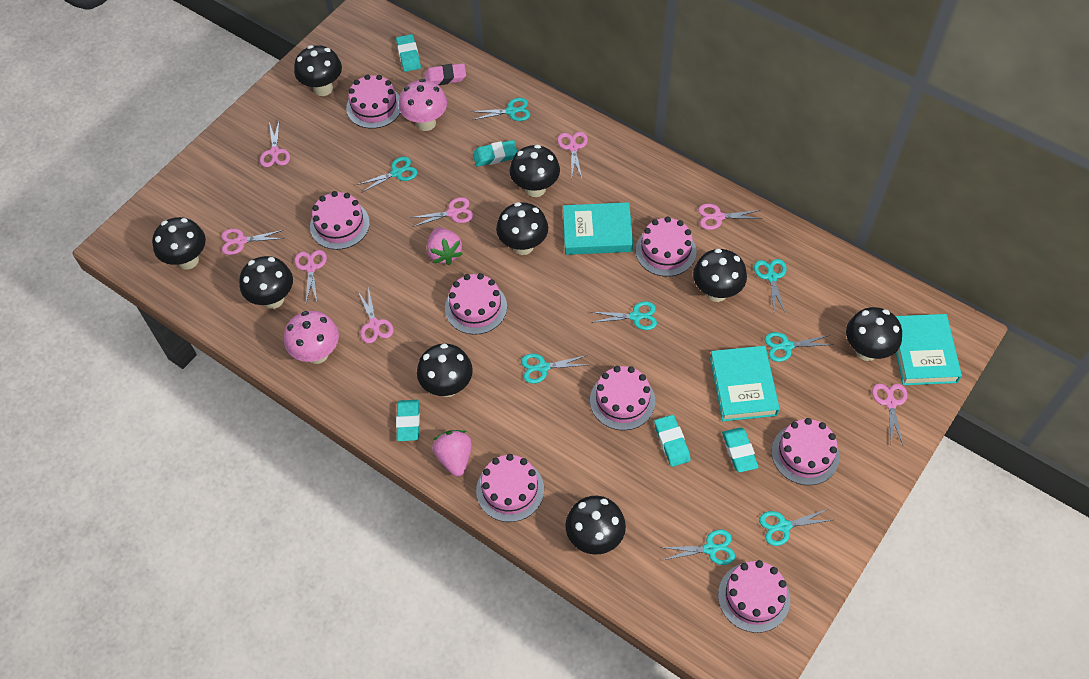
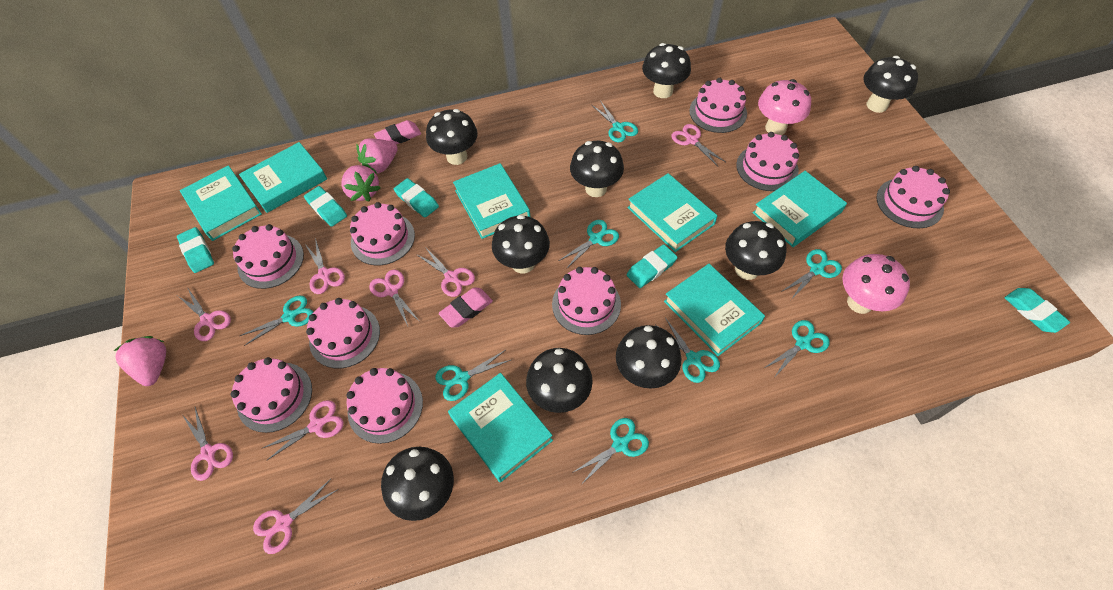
pink cake: [310,191,370,250] [346,74,401,129] [445,273,507,335] [476,454,544,522] [590,366,655,430] [636,217,697,277] [718,560,790,633] [771,418,840,485] = 8 -> [231,357,312,433] [232,224,304,289] [306,298,380,368] [346,368,423,444] [350,202,415,265] [552,267,621,335] [689,78,747,133] [736,132,799,191] [877,166,950,228] = 9
pink eraser: [424,63,466,85] = 1 -> [374,120,421,144] [439,288,493,327] = 2
pink strawberry: [427,227,463,265] [432,430,472,477] = 2 -> [114,336,166,386] [341,165,380,201] [356,138,398,174] = 3
turquoise book: [563,202,633,255] [710,346,780,421] [896,314,962,385] = 3 -> [180,165,262,241] [239,142,327,213] [448,373,553,482] [453,163,530,239] [627,173,717,252] [664,264,765,356] [752,171,847,247] = 7

